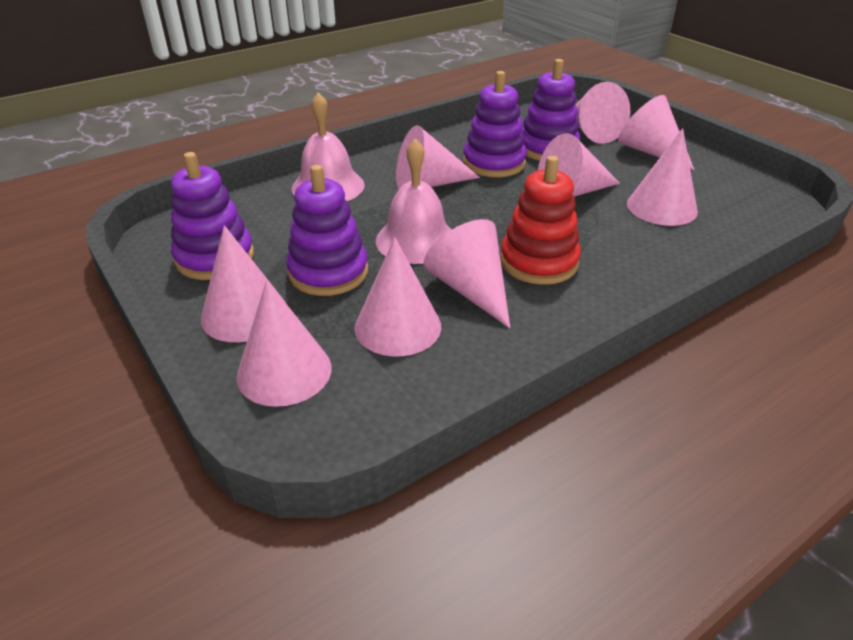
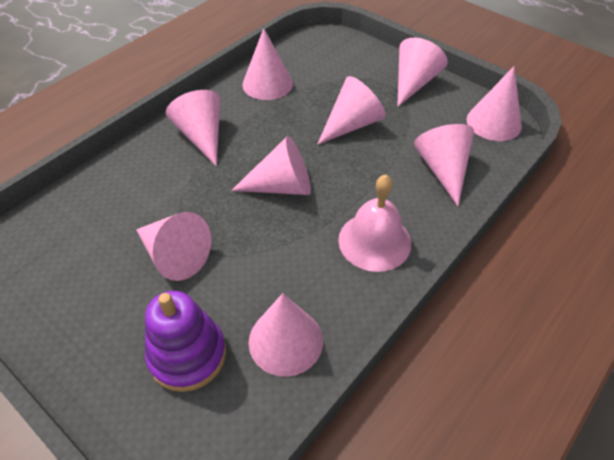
pink bell: [291,92,365,201] [376,139,452,264] = 2 -> [338,175,411,272] = 1
purple stacking toy: [171,152,254,280] [286,165,368,296] [463,71,527,177] [521,59,580,161] = 4 -> [145,291,226,392] = 1
red stacking toy: [500,156,581,285] = 1 -> none = 0

